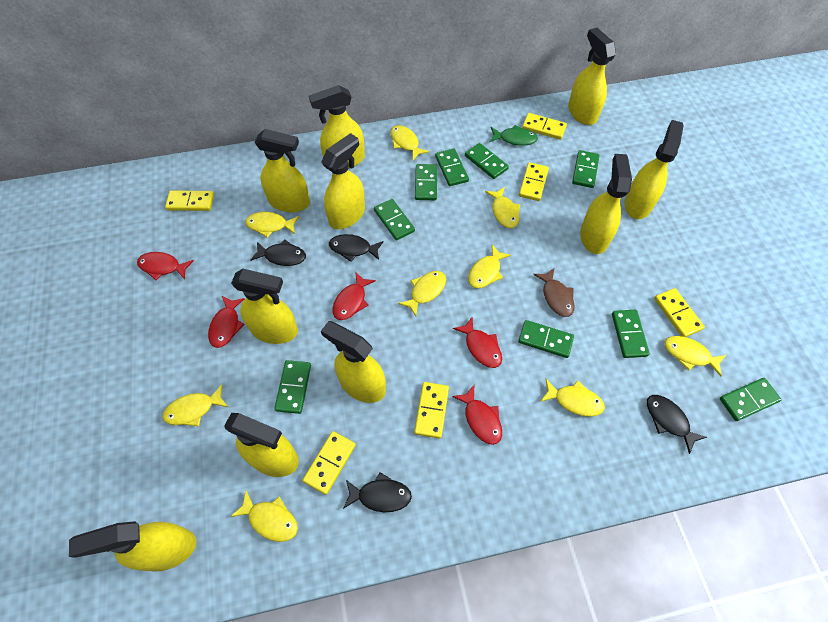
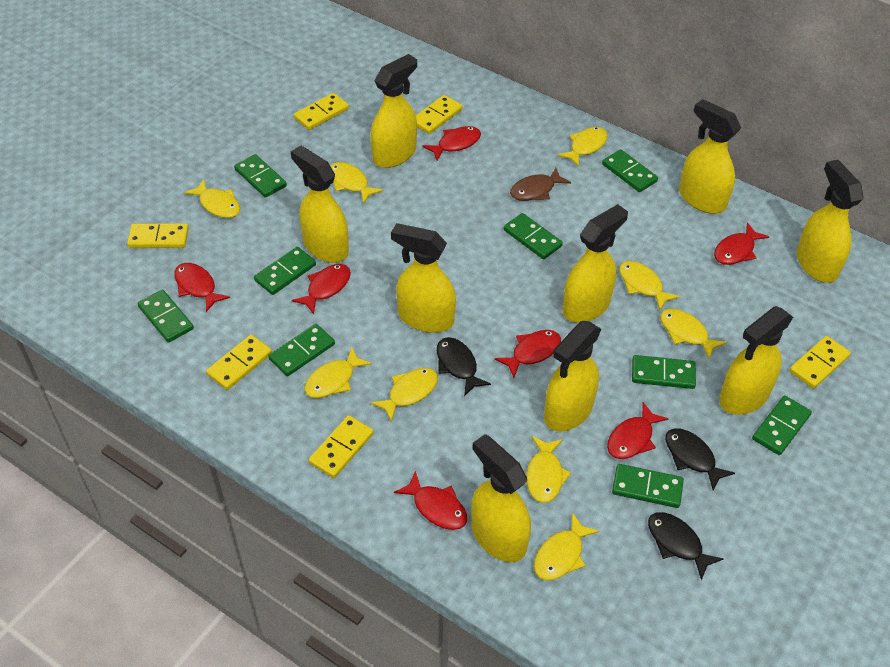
black fish: [250,239,306,266] [329,234,384,262] [343,472,412,512] [647,395,707,454] = 4 -> [437,337,491,396] [648,512,723,580] [665,428,735,490] = 3
green fish: [489,125,538,146] = 1 -> none = 0
red fish: [137,252,194,280] [208,296,245,348] [333,271,376,320] [452,385,502,445] [453,316,502,368] = 5 -> [174,263,230,312] [292,264,351,315] [394,471,467,530] [423,126,481,160] [495,330,561,378] [607,402,669,459] [714,222,769,265] = 7
yellow spray bottle: [69,521,196,571] [224,413,299,477] [231,269,298,344] [254,129,310,212] [309,85,365,169] [321,133,365,229] [321,321,386,403] [568,28,616,125] [580,154,632,254] [624,120,684,219] = 10 -> [291,145,349,263] [371,54,417,168] [391,223,456,333] [471,434,531,562] [544,321,601,432] [563,204,628,323] [679,99,741,214] [719,306,793,415] [797,160,863,283] = 9

